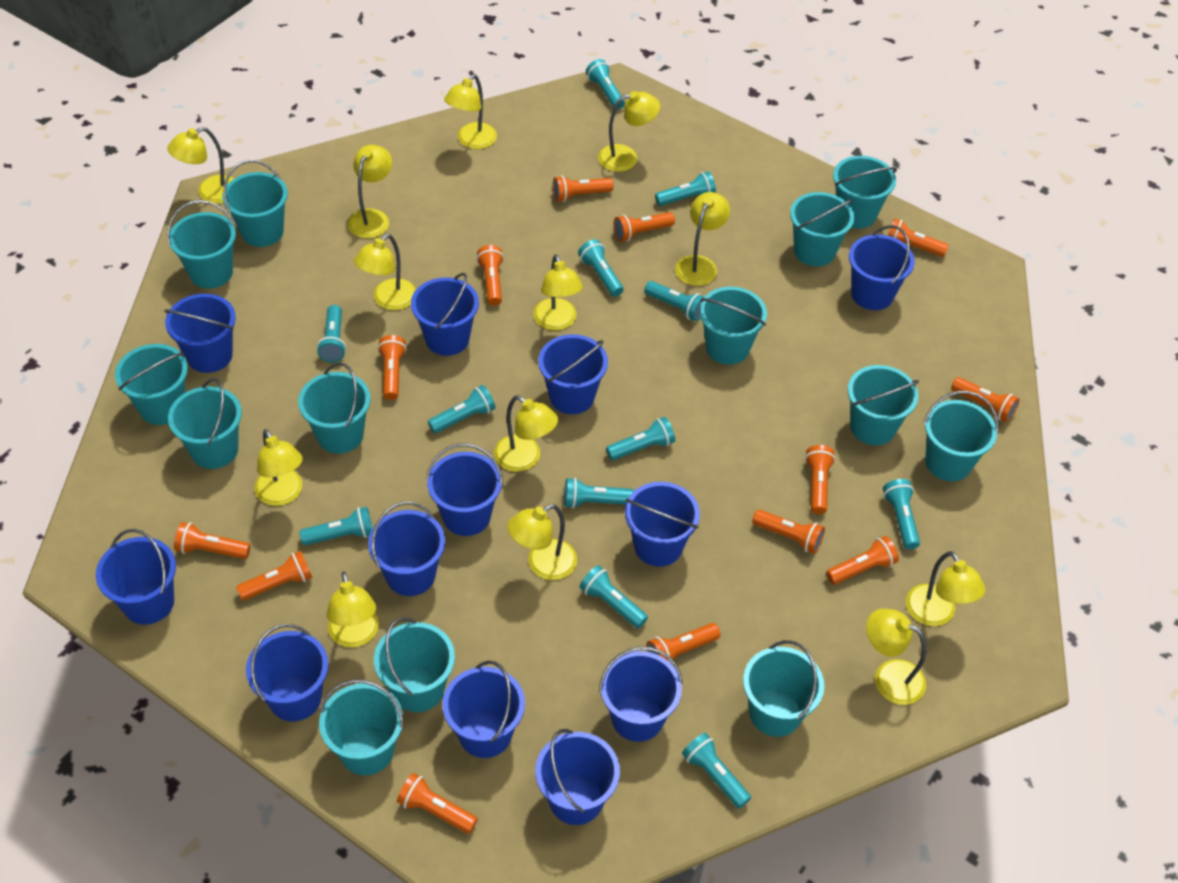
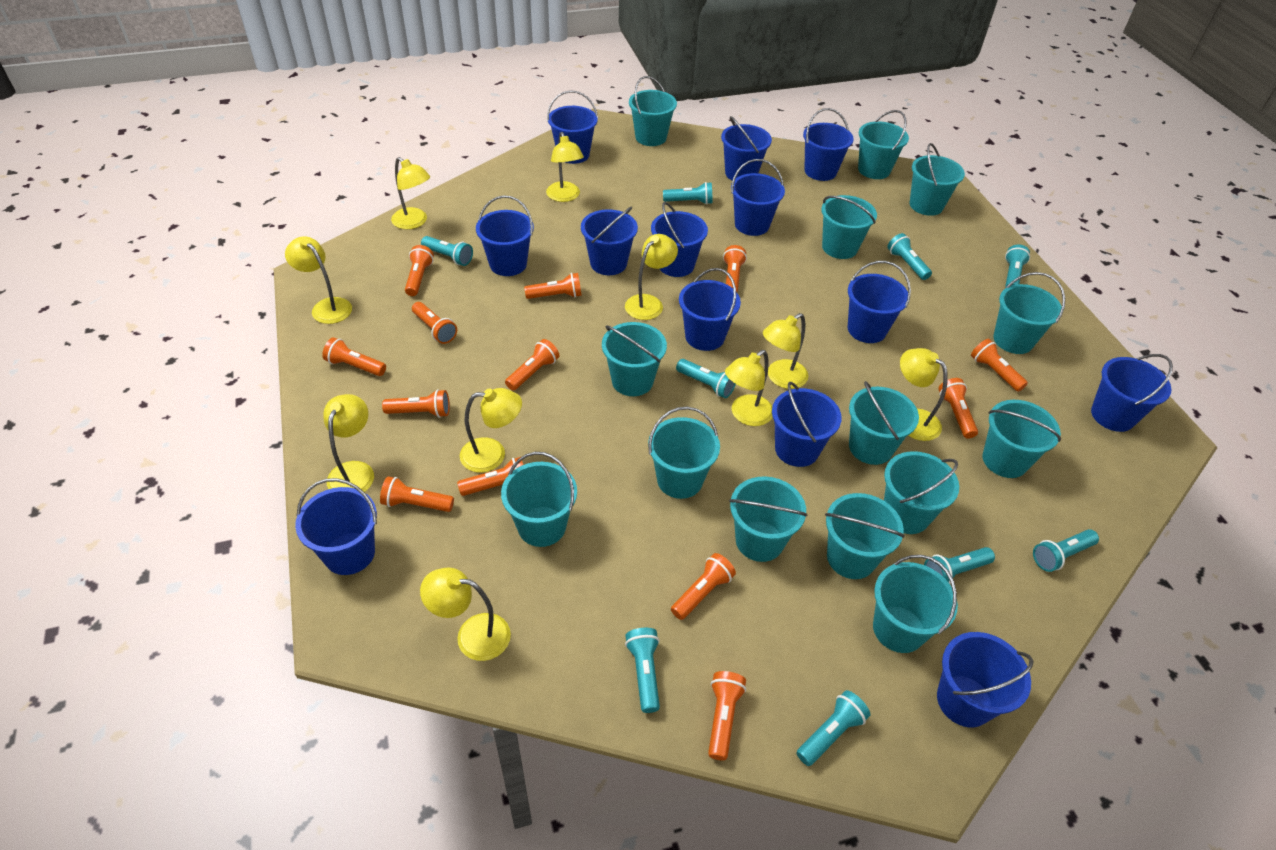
blue bucket: [96,529,176,625] [164,294,236,373] [246,624,328,721] [368,501,445,596] [411,273,479,356] [426,443,503,536] [442,661,525,758] [535,729,620,825] [538,334,608,414] [599,647,683,742] [625,482,700,567] [849,225,915,310] = 12 -> [295,478,377,575] [476,195,534,276] [547,90,598,164] [581,206,638,275] [651,202,708,277] [679,268,741,351] [721,116,772,181] [731,159,785,236] [772,382,842,467] [803,108,854,181] [848,261,911,343] [937,632,1034,727] [1091,354,1173,432] = 13
turquoise bucket: [115,344,188,425] [167,200,236,289] [168,378,242,469] [222,160,288,247] [298,362,371,454] [319,679,404,775] [374,617,455,712] [699,287,767,365] [743,640,824,737] [790,192,854,266] [833,156,897,229] [848,365,919,445] [924,391,999,481] = 13 -> [501,452,577,547] [602,322,667,396] [629,76,677,146] [648,407,720,499] [729,476,807,562] [821,195,877,259] [825,493,905,579] [849,381,919,465] [858,110,909,179] [873,555,958,653] [884,451,959,534] [910,143,965,216] [983,400,1061,478] [993,272,1065,354] = 14
turquoise flashlight: [299,507,373,546] [317,305,346,362] [428,385,496,433] [564,478,634,508] [578,239,624,297] [579,565,648,628] [586,59,625,110] [606,417,675,461] [644,281,704,321] [655,171,716,206] [682,733,751,809] [883,479,920,550] = 12 -> [421,236,473,266] [625,628,660,713] [663,182,712,205] [676,359,736,398] [796,690,871,766] [887,233,932,280] [924,547,995,584] [1005,245,1030,288] [1033,529,1099,572] = 9
yellow lamp: [167,127,234,204] [255,429,303,506] [327,571,379,648] [348,145,392,238] [354,234,416,310] [444,74,497,149] [494,395,558,472] [507,504,577,580] [533,254,583,330] [598,91,660,172] [675,192,730,286] [866,608,926,705] [906,551,986,626] = 13 -> [285,236,352,324] [323,394,374,492] [391,157,430,229] [420,568,511,661] [460,388,522,473] [546,132,584,202] [625,234,678,320] [725,350,772,426] [763,313,808,389] [900,348,948,441] = 10

